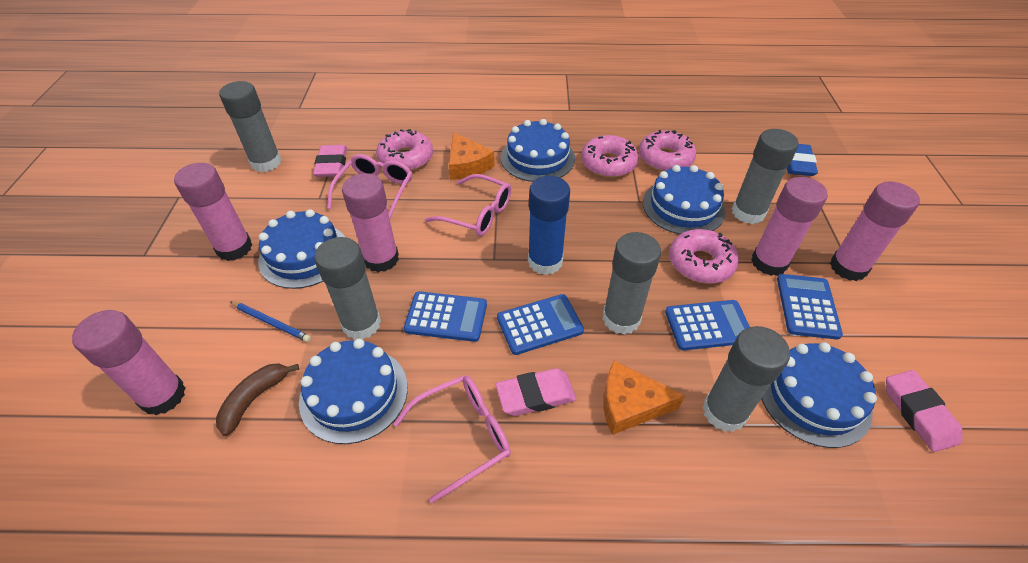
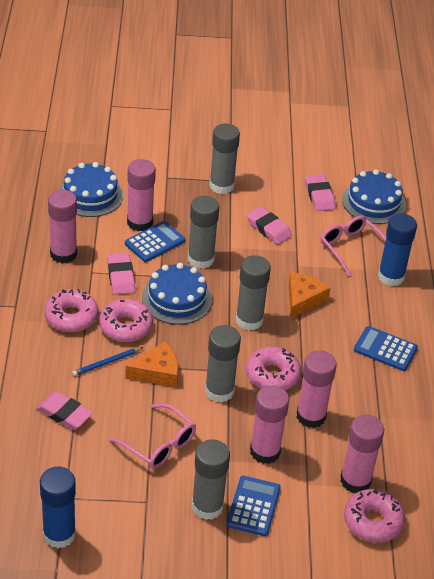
blue cake: [258,209,345,289] [299,339,408,444] [501,119,575,182] [643,165,726,234] [761,342,877,448] = 5 -> [59,162,123,217] [142,263,212,325] [342,169,406,224] = 3
blue calculator: [404,291,487,342] [497,294,584,355] [665,300,750,350] [777,274,843,340] = 4 -> [125,221,185,262] [226,476,281,536] [354,326,418,371] = 3
blue eraser: [787,144,818,176] = 1 -> none = 0
blue glue stick: [528,176,570,275] = 1 -> [40,467,76,549] [378,213,417,286] = 2
brown banana: [216,363,299,436] = 1 -> none = 0
pink eraser: [313,145,347,177] [496,368,576,416] [886,370,962,452] = 3 -> [37,392,93,430] [107,253,135,295] [247,206,292,245] [305,174,335,211] = 4
pink glasses: [327,154,412,218] [393,375,511,503] [425,174,511,236] = 3 -> [109,403,196,469] [321,216,386,276] = 2

